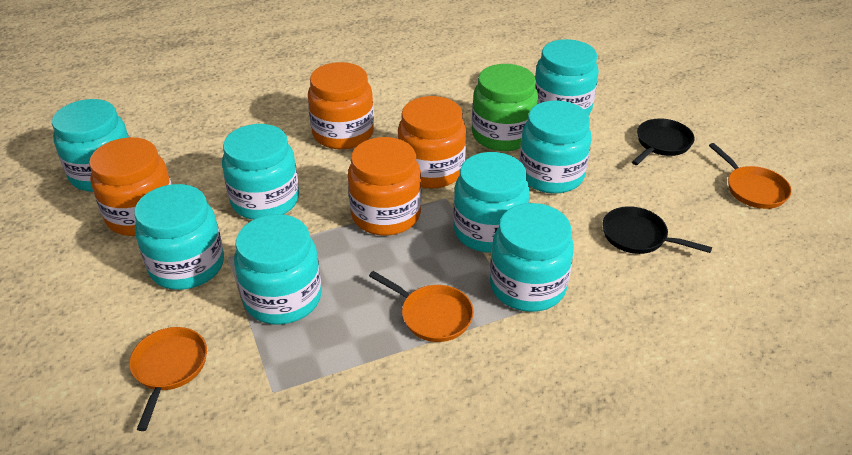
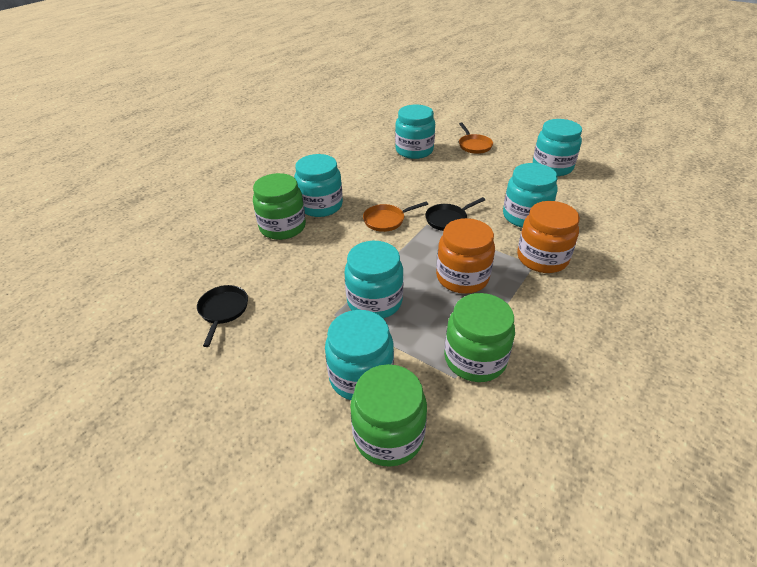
green jar: [472,64,538,151] = 1 -> [253,173,306,240] [350,364,427,467] [444,293,515,382] = 3
orange jar: [89,137,171,236] [308,62,374,150] [348,137,421,236] [398,96,466,189] = 4 -> [436,218,495,294] [517,201,580,273] = 2
orange pan: [129,327,207,431] [369,271,474,342] [709,143,792,209] = 3 -> [363,201,428,232] [459,122,493,154] = 2
turquoise jar: [52,99,129,192] [134,184,224,290] [222,124,299,220] [234,214,322,325] [453,152,530,253] [490,203,574,312] [519,100,591,194] [535,39,599,115] = 8 -> [294,154,343,217] [325,310,394,400] [344,241,403,318] [395,105,435,159] [503,163,558,228] [533,119,582,176] = 6

